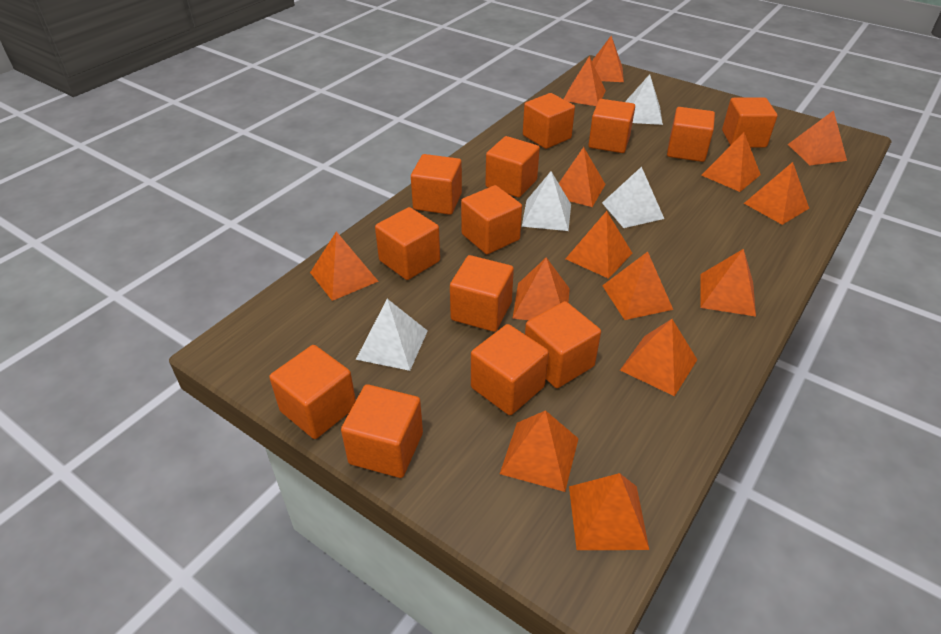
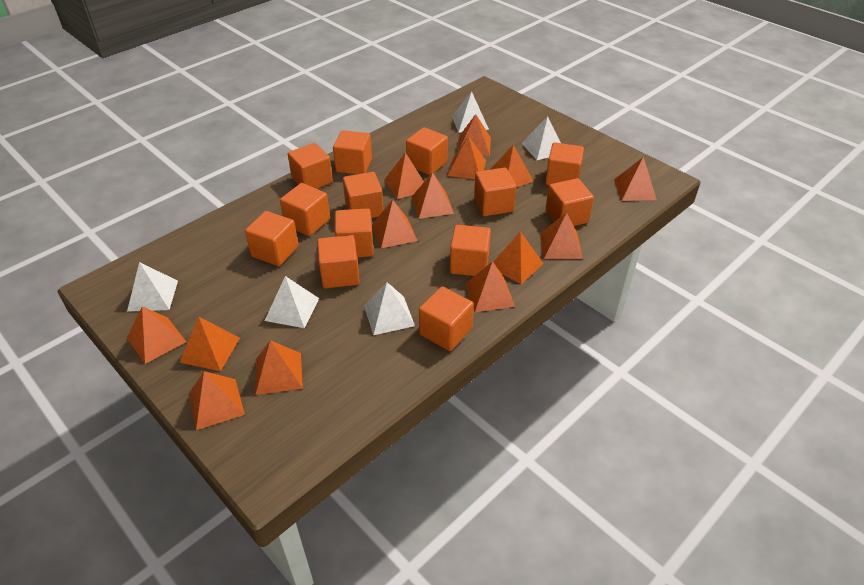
white pyramid: [356,299,428,371] [522,171,571,231] [602,167,664,228] [625,74,663,125] = 4 -> [127,262,178,312] [265,276,319,328] [364,282,415,335] [452,91,489,133] [522,116,561,160] = 5

